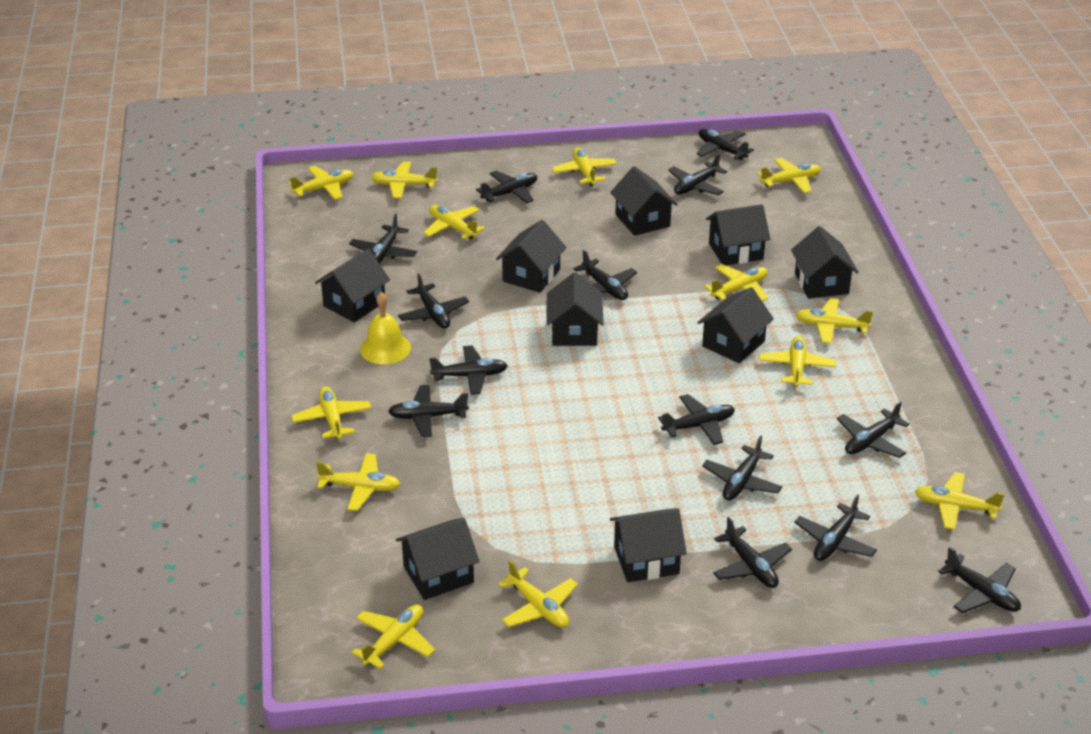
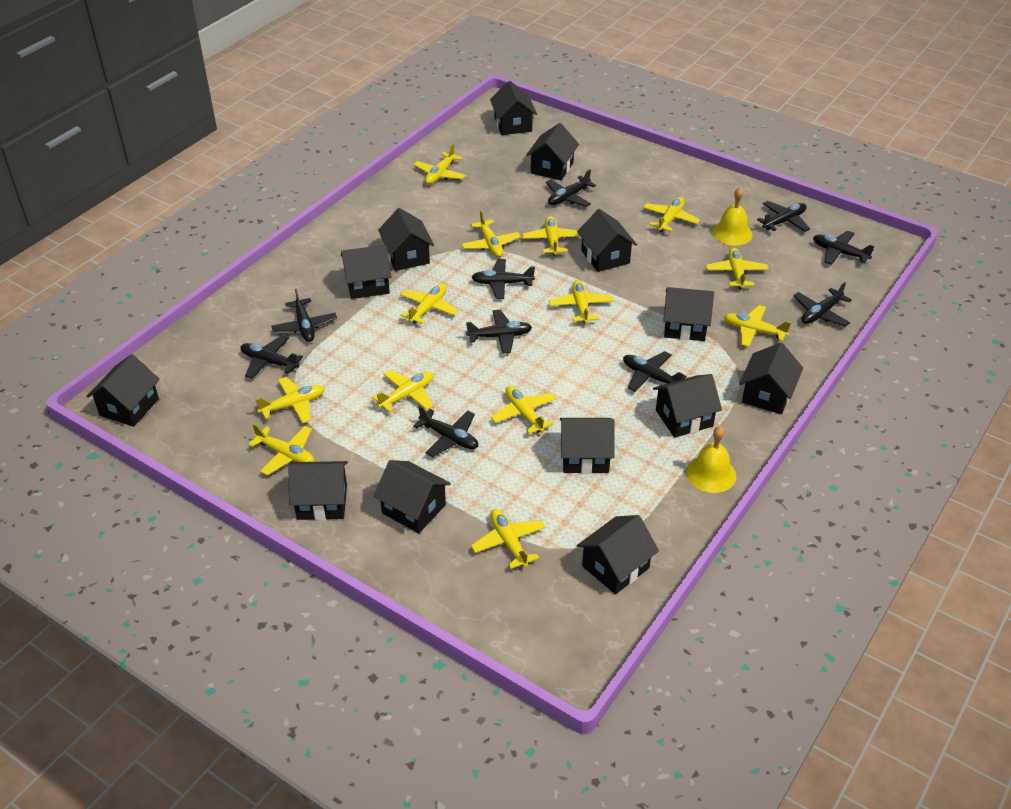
black house: [315,249,390,322] [396,518,480,600] [496,220,567,293] [547,272,604,346] [610,166,678,236] [610,508,687,582] [697,287,774,363] [706,204,771,265] [791,226,858,299] = 9 -> [86,354,160,427] [289,461,348,520] [341,245,391,299] [373,460,451,533] [378,208,434,271] [490,81,537,135] [526,123,579,180] [560,418,614,474] [577,209,637,272] [577,515,659,594] [653,374,722,438] [663,287,714,341] [739,343,803,414] = 13
black plane: [349,214,417,263] [388,385,469,437] [398,273,469,328] [429,345,508,395] [476,171,537,203] [573,250,637,300] [658,394,735,445] [668,153,727,195] [696,129,754,160] [702,435,782,501] [713,517,792,588] [794,494,877,561] [837,402,909,458] [938,547,1021,613] = 14 -> [241,335,303,379] [271,289,337,342] [413,405,478,457] [466,310,532,354] [472,259,535,299] [546,169,596,207] [623,351,687,392] [757,201,810,232] [793,282,852,327] [813,231,874,265] = 10
yellow bell: [360,292,411,364] = 1 -> [686,426,736,493] [712,187,753,246] = 2

